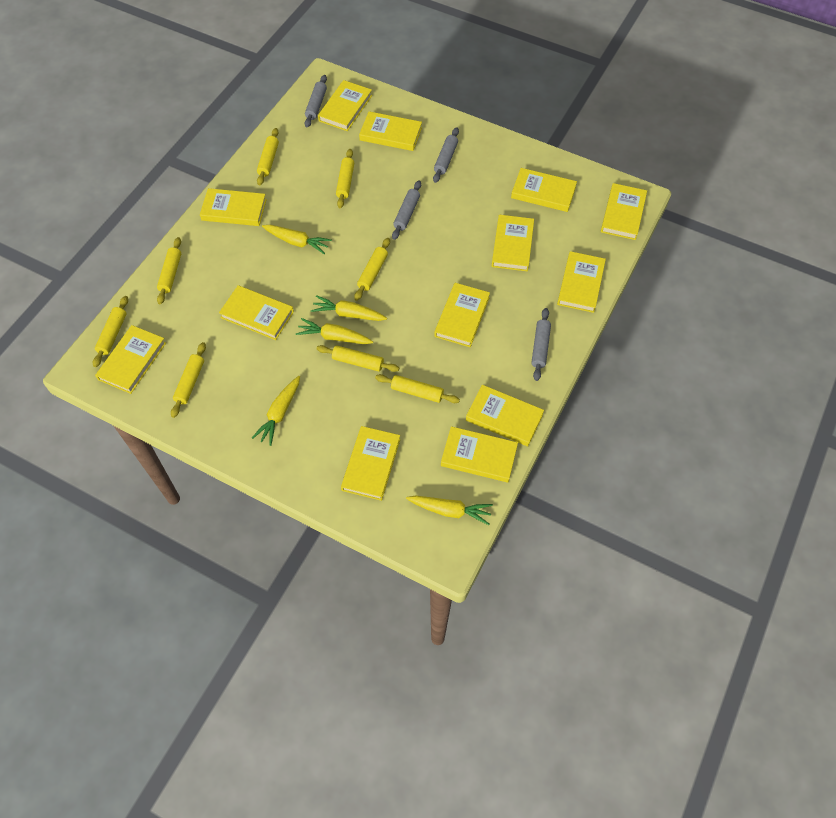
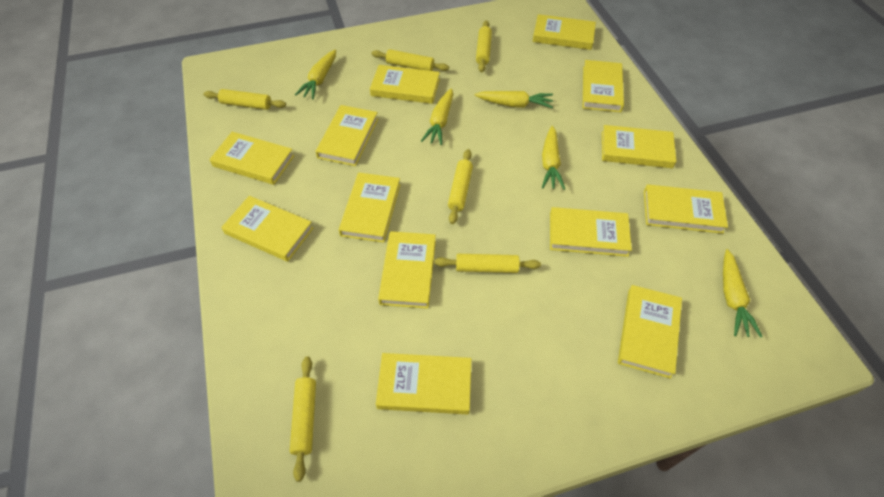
grey rolling pin: [305,75,327,127] [392,180,421,240] [433,127,459,183] [531,308,551,381] = 4 -> none = 0
yellow rolling pin: [93,296,128,367] [157,237,181,304] [171,342,206,418] [257,128,279,185] [317,345,399,372] [336,149,354,208] [354,238,390,301] [375,374,460,403] = 8 -> [204,89,286,110] [290,356,316,482] [372,49,449,71] [434,254,541,273] [448,149,473,224] [476,20,492,72] = 6

